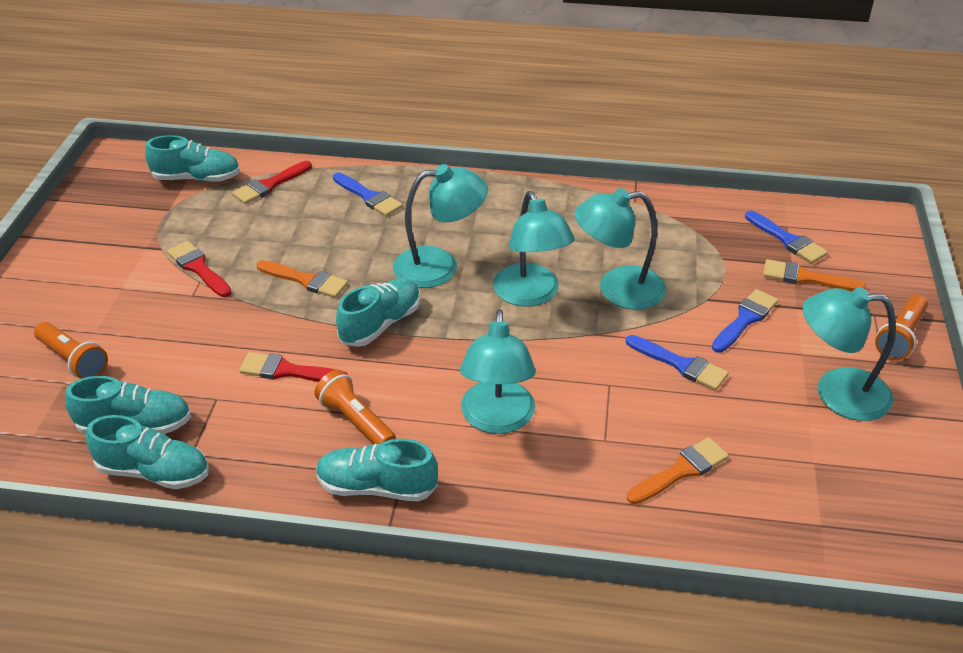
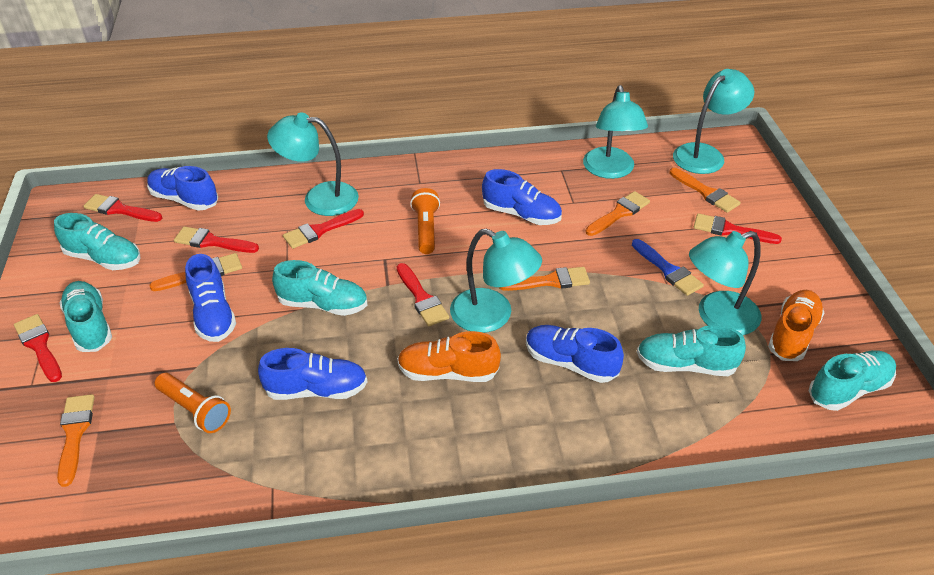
blue brush: [333,172,403,217] [626,335,729,390] [712,289,778,353] [745,211,828,264] = 4 -> [632,239,704,296] = 1
blue shoe: none = 0 -> [147,166,218,211] [185,254,236,342] [258,348,367,400] [482,169,562,225] [526,325,624,383] = 5
orange brush: [256,260,348,298] [627,437,729,505] [763,259,866,291] = 3 -> [57,394,95,487] [149,253,242,291] [499,267,590,291] [585,191,650,236] [669,168,741,213] = 5
orange flashlight: [34,322,108,379] [314,370,396,444] [875,295,928,360] = 3 -> [155,373,231,433] [410,188,440,254] = 2
orange shoe: none = 0 -> [397,331,501,382] [768,290,824,361] = 2
red brush: [167,241,232,297] [232,161,312,204] [239,352,348,382] = 3 -> [14,314,62,382] [84,194,162,222] [174,226,259,253] [283,209,364,249] [397,263,449,326] [694,213,782,244] = 6

